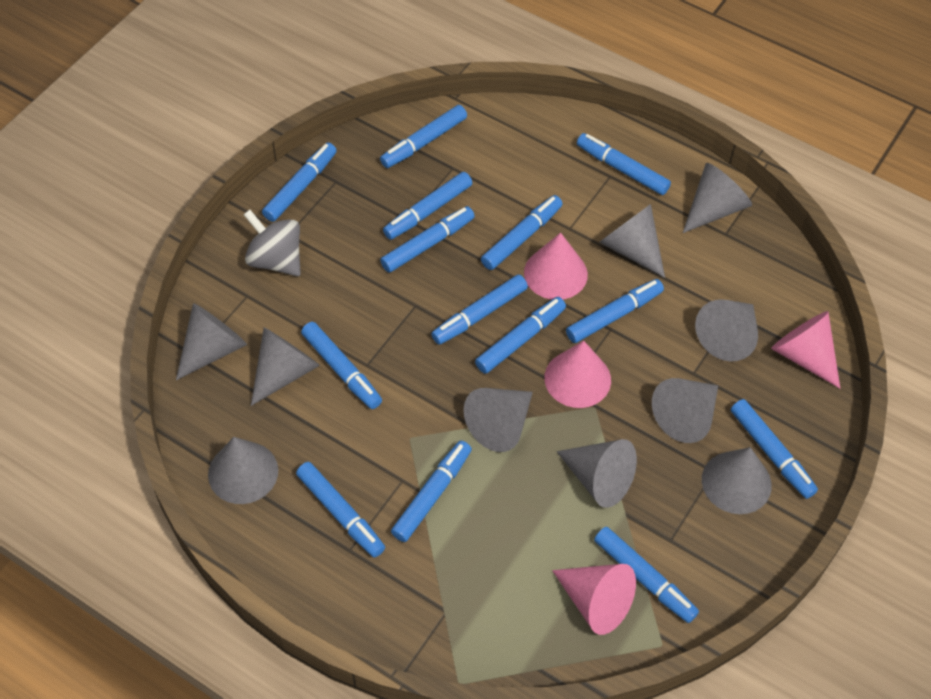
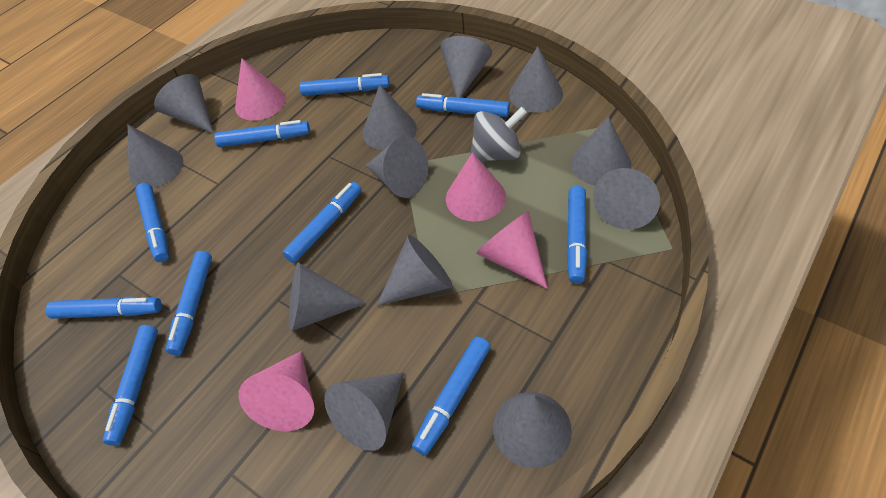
blue marker: [262,142,337,222] [296,462,385,557] [301,322,382,409] [380,105,467,168] [380,206,475,273] [383,172,472,240] [391,441,472,542] [431,275,528,345] [475,297,566,374] [481,195,563,270] [566,279,664,343] [577,133,671,195] [594,527,699,623] [731,399,818,499] = 14 -> [46,297,162,319] [103,325,158,446] [135,183,169,262] [166,251,212,355] [214,120,310,147] [282,182,362,263] [300,73,390,96] [412,336,491,455] [416,93,510,117] [567,186,587,284] = 10
grey cone: [176,303,247,380] [208,437,278,504] [251,327,320,406] [464,388,533,452] [557,439,637,508] [599,204,665,278] [652,378,718,443] [683,163,752,233] [695,299,758,361] [702,447,772,514] = 10 -> [127,124,183,188] [154,74,214,134] [289,262,366,332] [324,372,404,451] [362,85,417,150] [366,137,428,198] [376,235,453,306] [440,36,492,98] [493,392,572,468] [509,46,563,113] [571,116,631,186] [593,168,660,230] = 12

